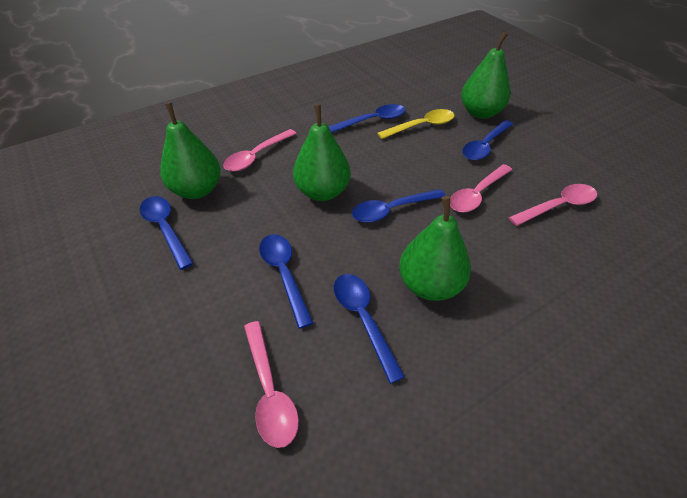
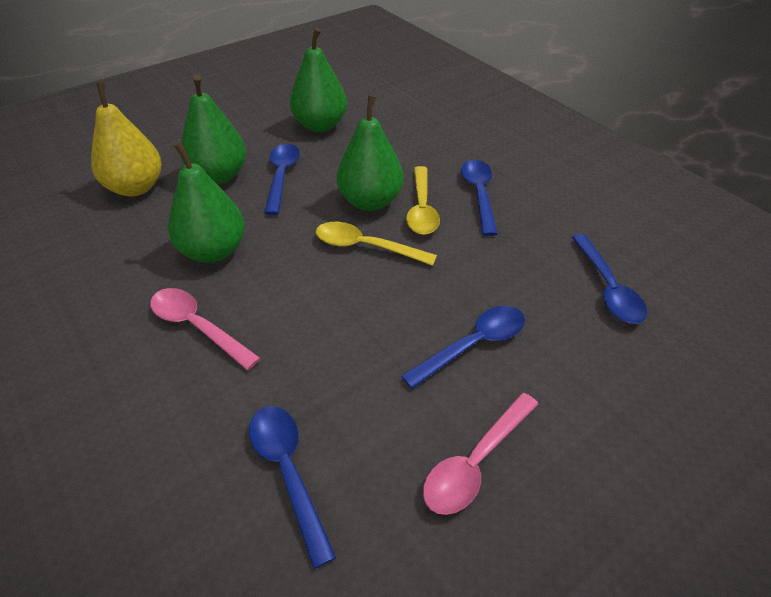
blue spoon: [140,196,194,270] [259,234,313,329] [328,104,405,133] [334,274,405,384] [352,189,445,223] [462,120,513,161] = 6 -> [249,406,336,569] [264,144,300,215] [401,306,525,389] [461,160,498,236] [572,234,647,324] = 5
pink spoon: [223,129,297,172] [244,321,299,448] [450,164,512,213] [509,184,597,226] = 4 -> [150,288,261,370] [423,393,538,515] = 2
yellow pear: none = 0 -> [91,83,162,196] = 1
yellow spoon: [377,109,455,139] = 1 -> [316,222,437,266] [406,166,440,235] = 2

